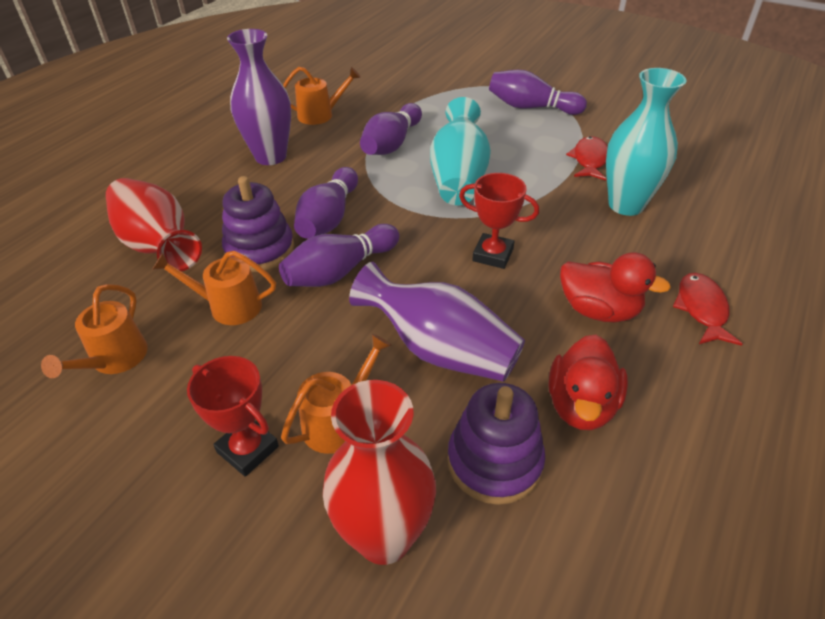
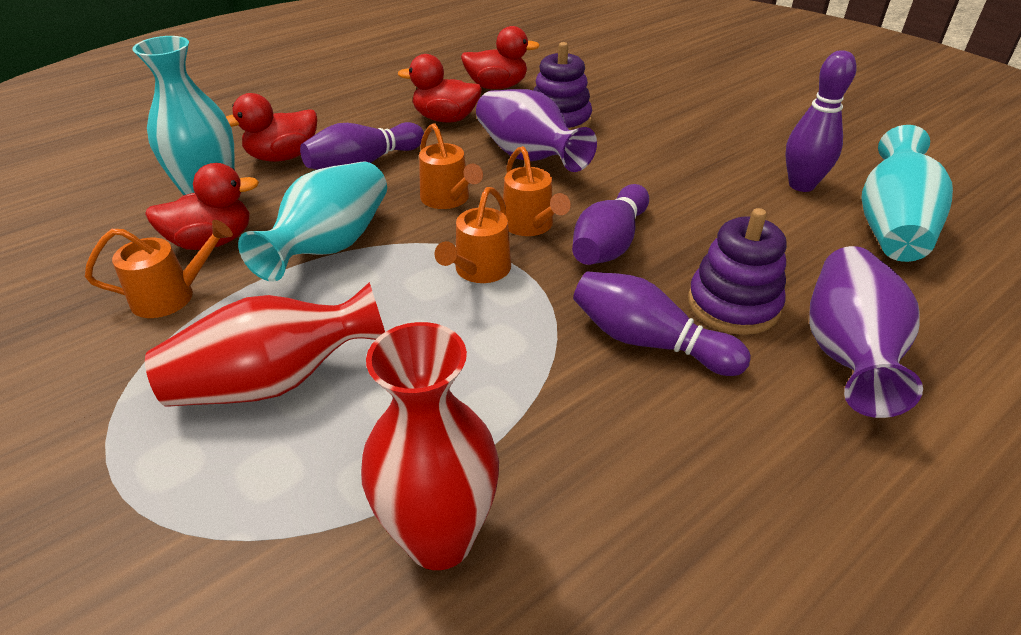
red duck: [548,334,628,430] [560,252,671,322] = 2 -> [145,163,259,250] [226,93,317,162] [398,54,482,122] [461,26,540,89] = 4
red fish: [566,136,608,181] [673,273,742,346] = 2 -> none = 0
red trophy: [187,356,279,477] [459,173,539,269] = 2 -> none = 0
turquoise vase: [430,97,491,205] [606,68,686,216] = 2 -> [132,36,235,195] [238,162,387,282] [861,125,953,262] = 3

